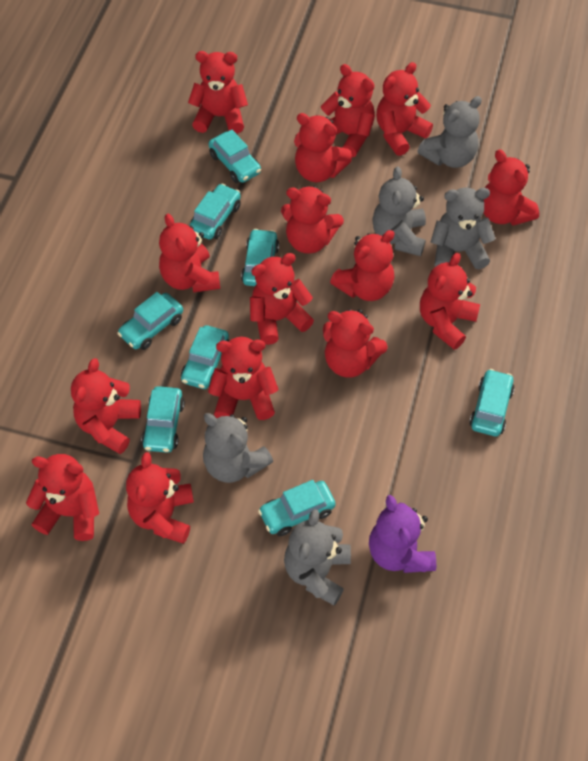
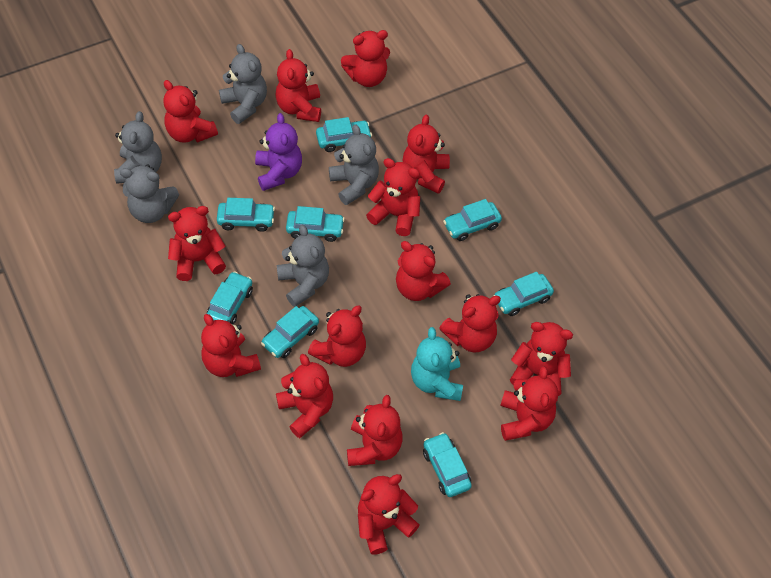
turquoise teddy bear: none = 0 -> [411,327,463,401] = 1

